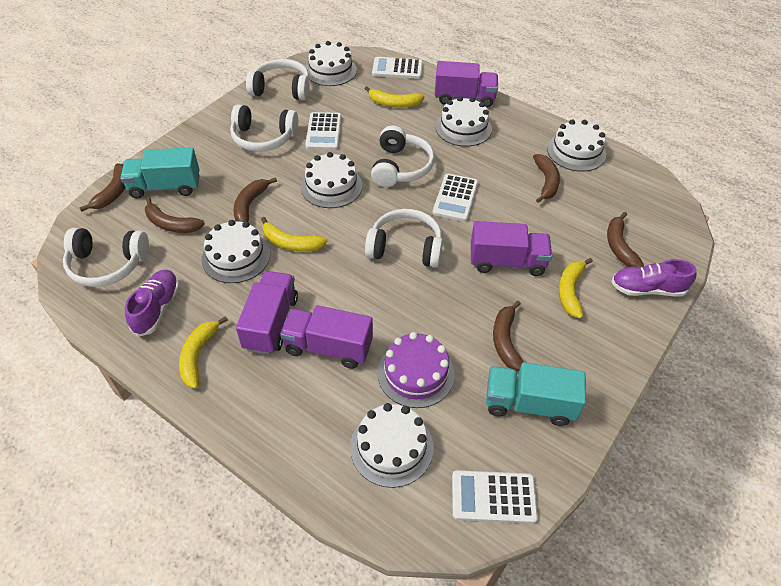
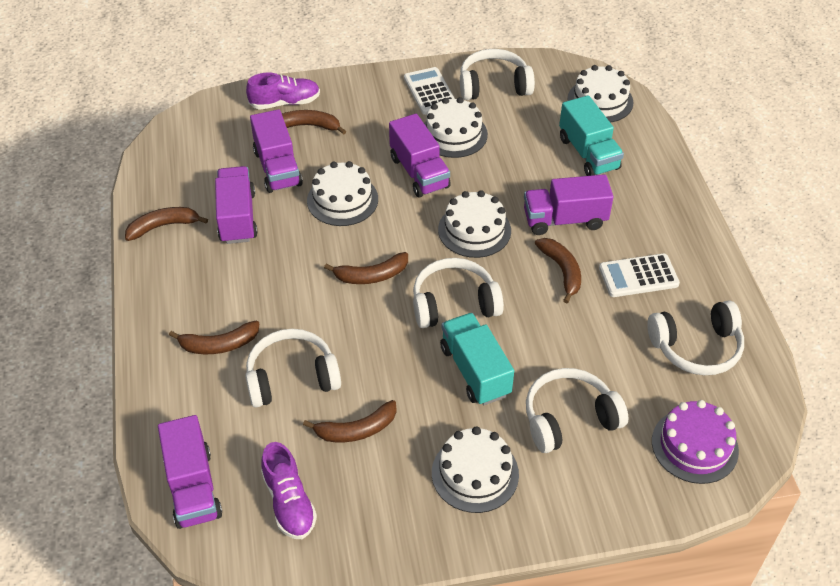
purple truck: [236,271,298,355] [280,305,373,369] [435,61,498,108] [471,221,552,276] = 4 -> [158,415,222,529] [215,166,257,244] [250,109,303,193] [389,114,451,198] [524,174,613,235] = 5
white cake: [202,220,270,283] [301,152,362,208] [306,41,357,86] [350,403,434,488] [435,96,492,147] [547,119,606,172] = 6 -> [307,161,378,226] [424,97,488,158] [432,426,519,513] [438,190,511,258] [567,65,634,123] = 5
white calculator: [305,112,342,150] [372,57,423,79] [433,174,478,222] [452,470,538,524] = 4 -> [404,67,455,115] [599,253,680,297] = 2
yellow banana: [179,316,228,389] [261,217,327,252] [364,86,424,108] [559,258,593,319] = 4 -> none = 0

